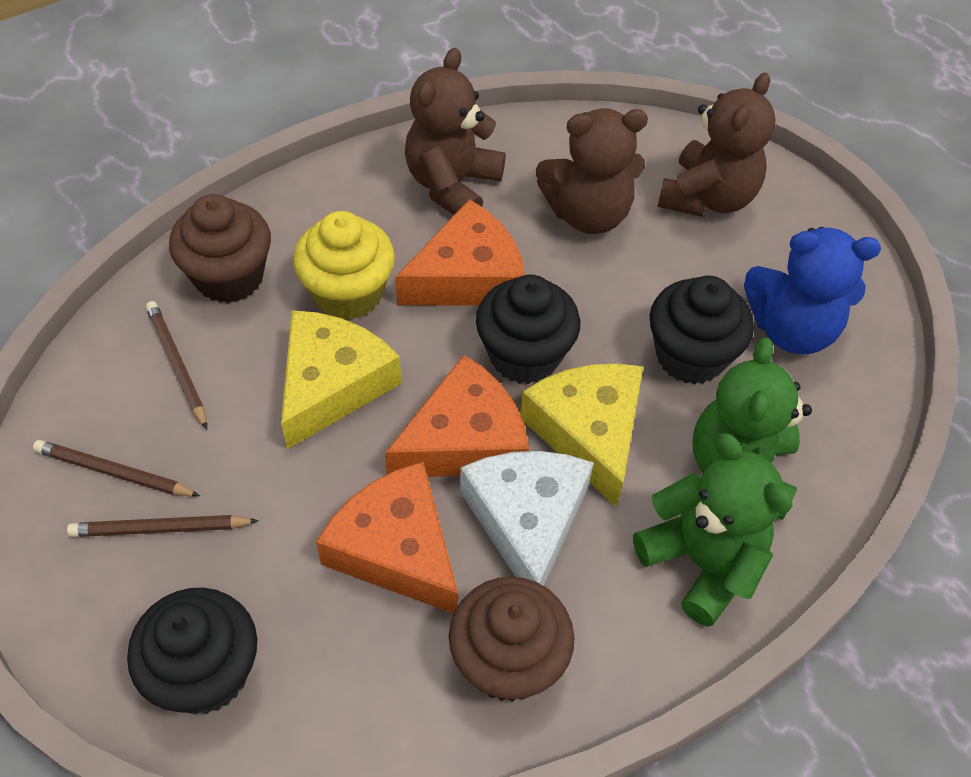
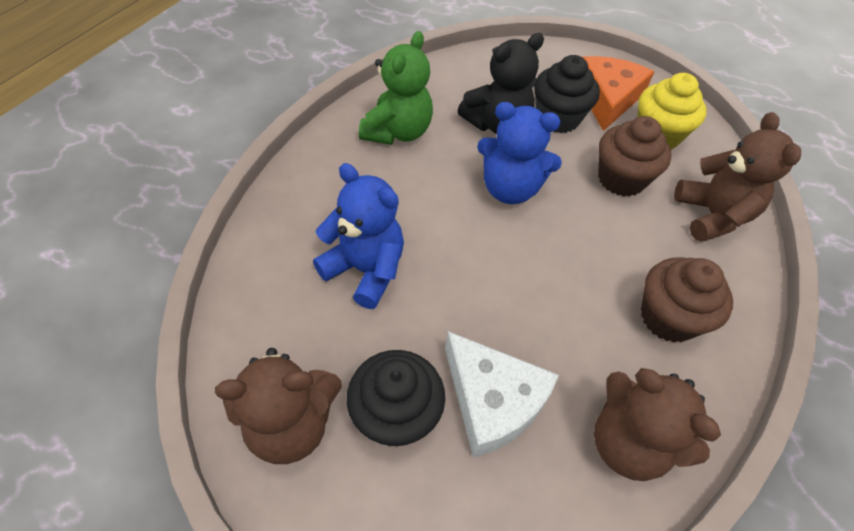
black cupcake: [127,588,257,714] [476,275,580,384] [650,275,754,385] = 3 -> [347,350,445,447] [534,55,600,133] = 2
black teddy bear: none = 0 -> [458,33,544,134] = 1
blue teddy bear: [744,227,881,354] = 1 -> [313,163,404,309] [477,102,562,204] = 2
brown pencil: [33,440,200,497] [67,515,259,537] [146,301,207,429] = 3 -> none = 0
green teddy bear: [633,433,793,627] [693,338,812,520] = 2 -> [359,31,433,145] = 1
orange cheese: [316,462,458,614] [385,355,529,477] [395,199,525,306] = 3 -> [582,56,654,131] = 1
yellow cheese: [281,310,401,449] [520,363,643,507] = 2 -> none = 0

